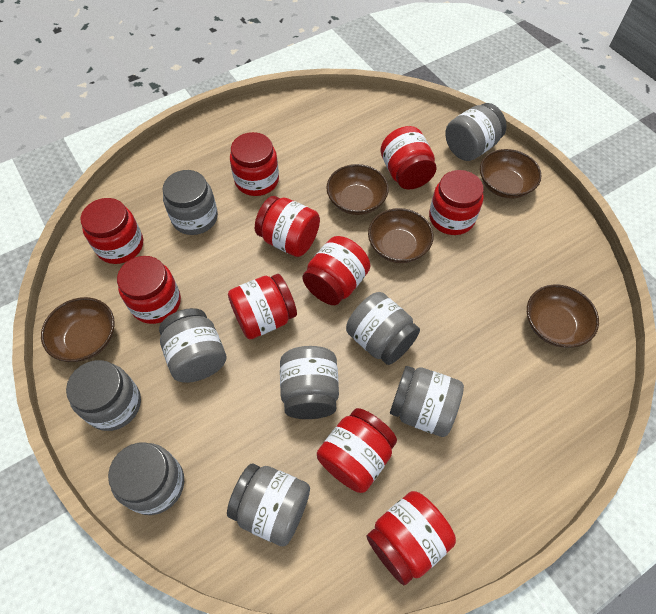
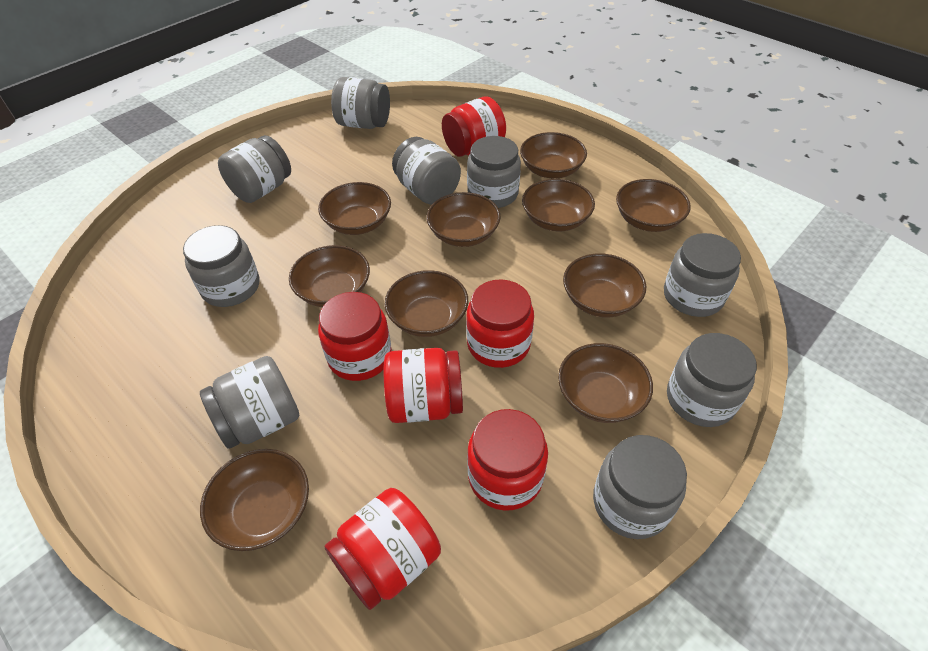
brown bowl: [41,297,115,362] [326,164,389,215] [368,208,433,263] [480,149,542,199] [527,285,599,347] = 5 -> [200,449,309,551] [289,245,370,307] [318,182,391,235] [385,270,468,337] [427,192,501,247] [520,132,587,178] [522,179,595,231] [558,343,653,423] [563,253,646,318] [616,179,691,232] = 10
red jar: [80,198,143,264] [117,256,181,324] [228,274,297,339] [230,132,279,196] [255,196,320,257] [302,236,370,305] [317,408,397,493] [366,491,456,585] [380,126,437,189] [429,170,484,235] = 10 -> [318,292,392,381] [324,488,441,610] [384,348,463,423] [442,97,506,157] [466,279,534,368] [467,409,548,511] = 6

